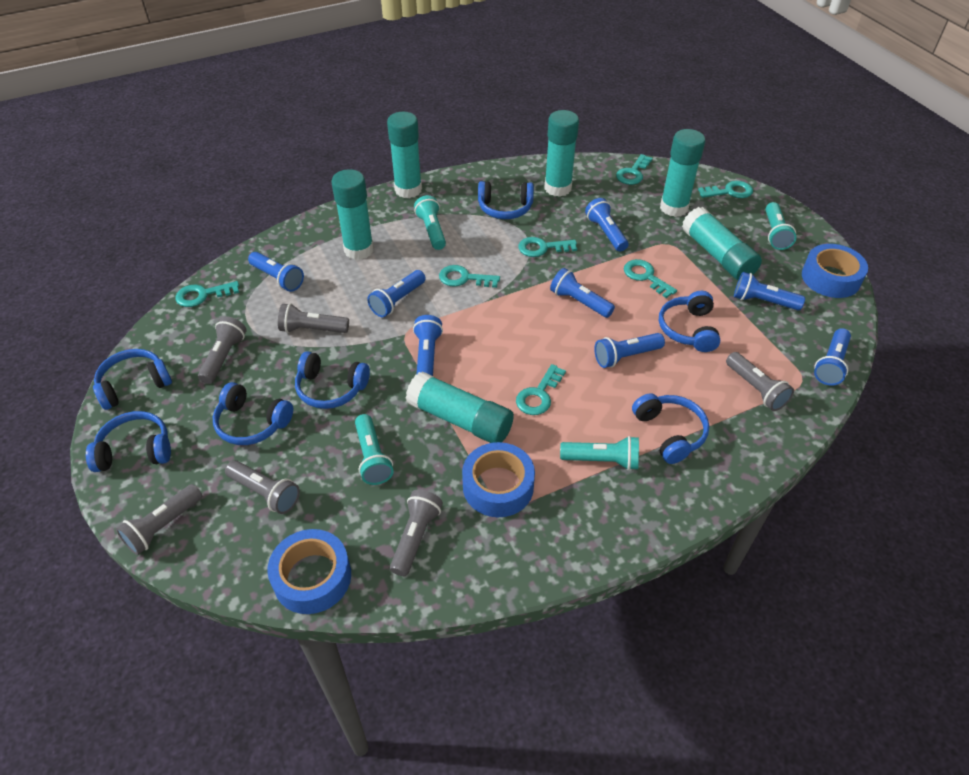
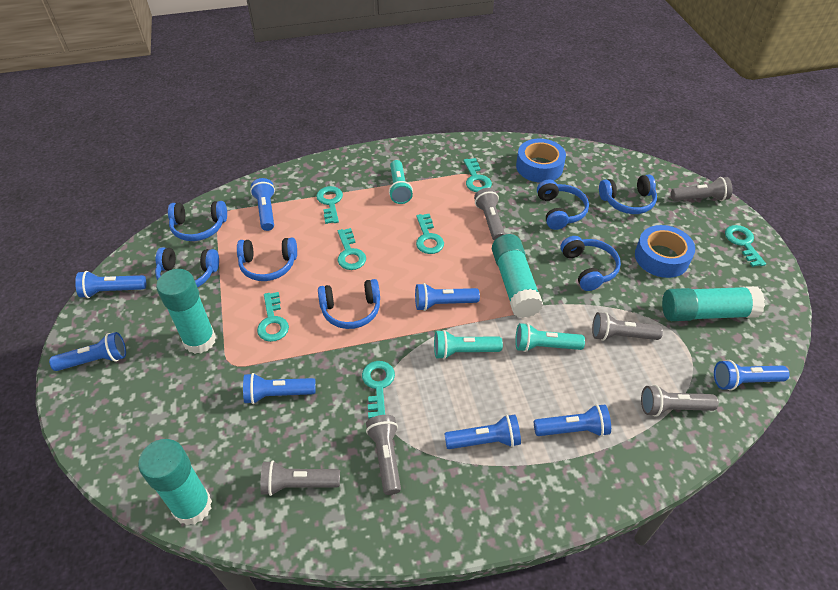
blue tape: [267,529,351,614] [462,442,535,517] [802,244,868,298] = 3 -> [516,139,566,182] [635,225,695,278] = 2
turquoise flashlight: [355,414,394,485] [414,195,446,250] [560,436,639,470] [765,202,797,250] = 4 -> [389,160,413,204] [434,330,503,359] [515,323,585,352] = 3
turquoise glue stick: [331,169,374,260] [387,112,422,198] [406,371,514,443] [544,110,579,197] [660,129,705,217] [682,207,762,280] = 6 -> [138,439,212,525] [156,269,216,354] [492,234,543,318] [662,286,765,321] = 4

